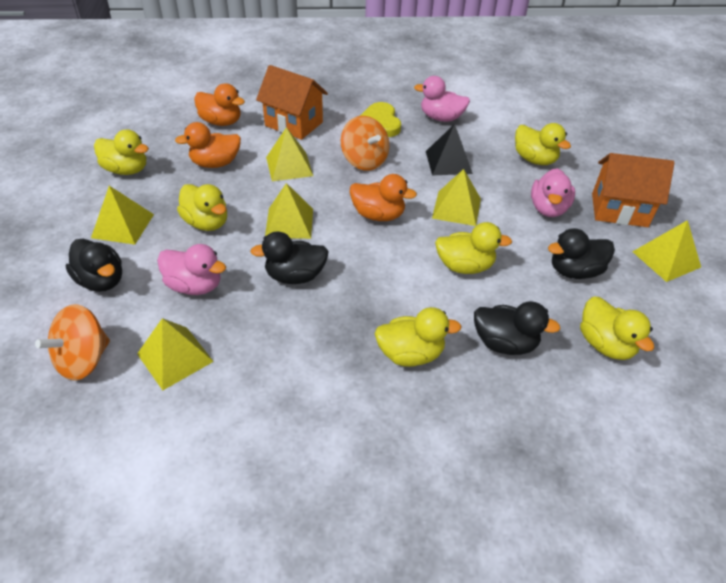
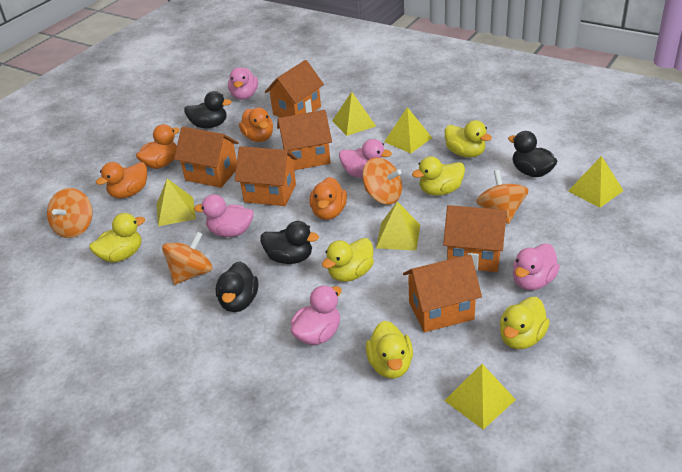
black pyramid: [426,124,473,175] = 1 -> none = 0
orange duck: [175,122,241,168] [194,83,245,126] [350,174,417,221] = 3 -> [96,162,147,198] [136,124,180,169] [239,107,273,142] [309,177,347,220] = 4
orange house: [256,65,328,140] [592,153,674,227] = 2 -> [174,127,239,188] [235,146,297,206] [265,60,324,118] [277,110,332,170] [403,255,482,332] [443,205,507,272] = 6
orange spinning top: [35,304,110,381] [341,116,389,171] = 2 -> [47,188,92,238] [162,231,213,285] [362,157,402,205] [476,170,528,224] = 4
pink duck: [157,244,226,295] [414,76,470,122] [531,168,575,217] = 3 -> [194,194,254,237] [228,68,258,100] [291,285,342,345] [339,139,392,178] [513,244,560,290] = 5
yellow heart: [360,102,401,137] = 1 -> none = 0

